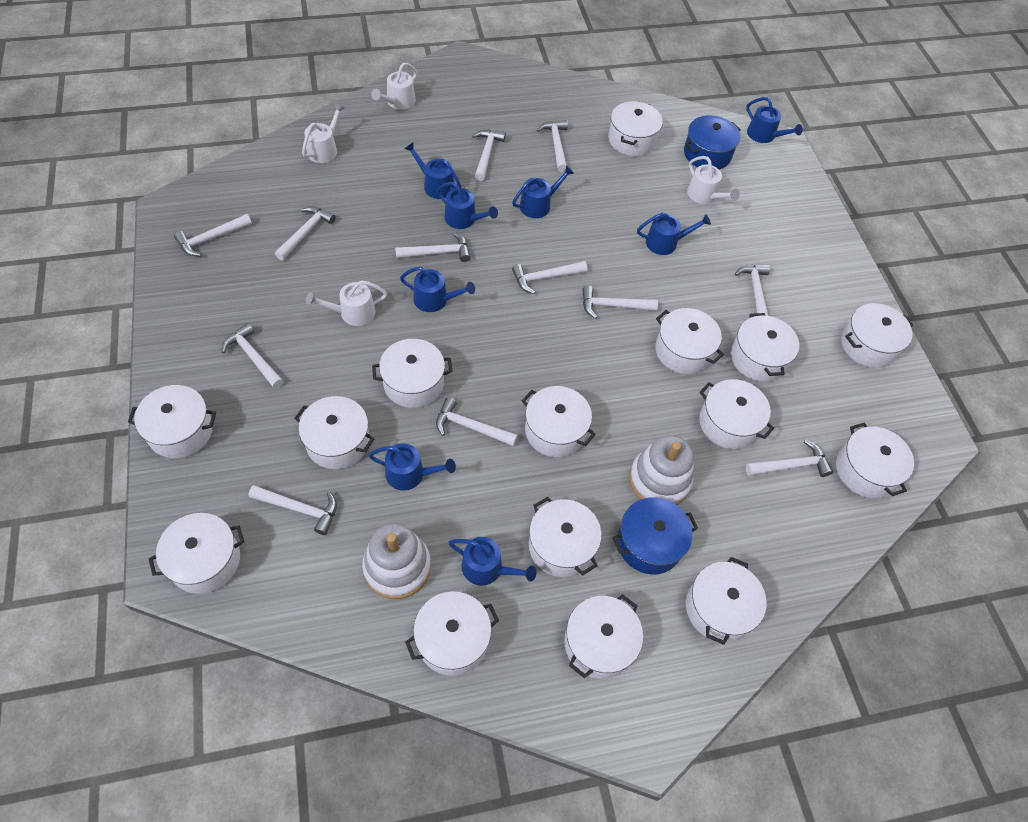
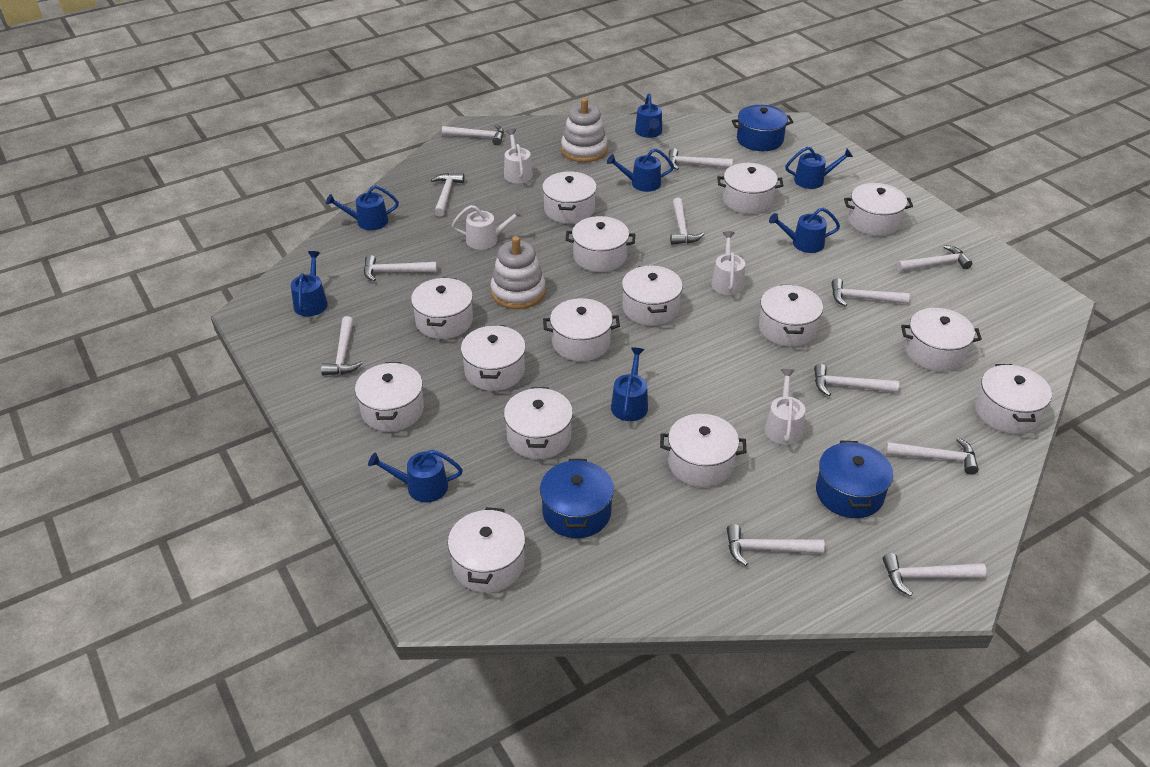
blue pot: [612,497,698,574] [684,115,741,170] = 2 -> [540,459,614,538] [732,105,793,151] [816,441,893,518] = 3

